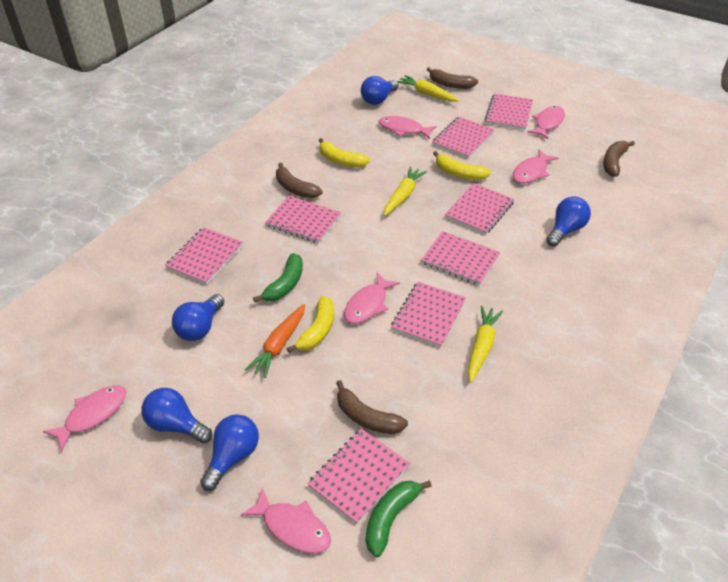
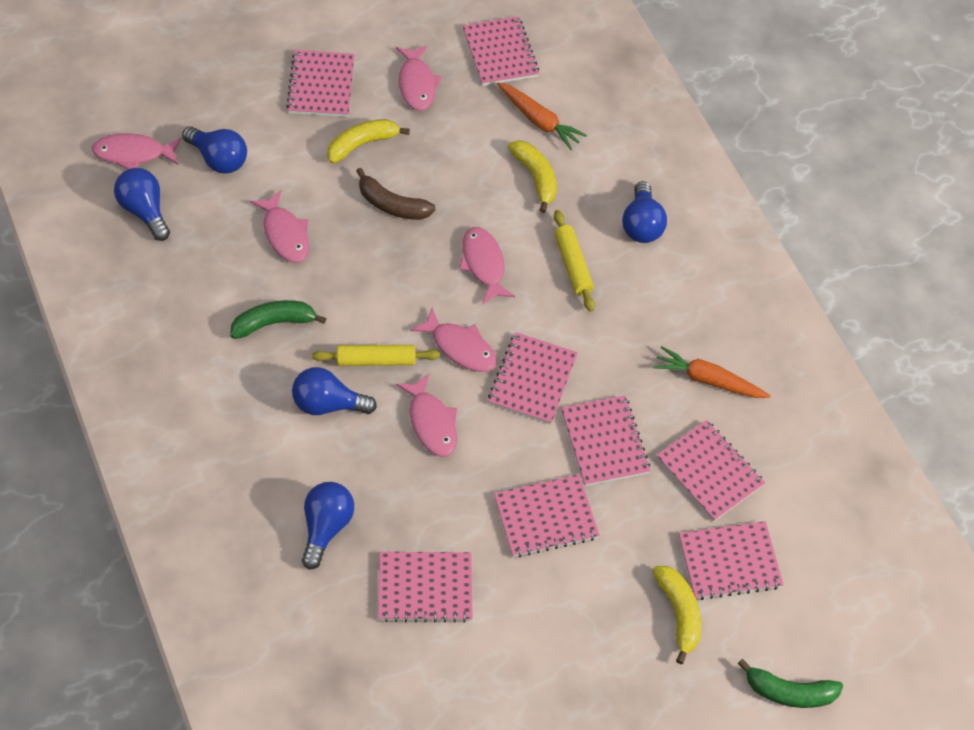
brown banana: [276,163,322,198] [336,380,408,434] [426,67,478,89] [603,141,635,177] = 4 -> [356,168,436,220] = 1
orange carrot: [245,304,305,378] = 1 -> [497,82,587,150] [653,346,771,398] = 2
yellow carrot: [384,166,427,216] [397,75,459,102] [468,306,503,383] = 3 -> none = 0
yellow rolling pin: none = 0 -> [312,345,440,366] [554,210,595,312] = 2

